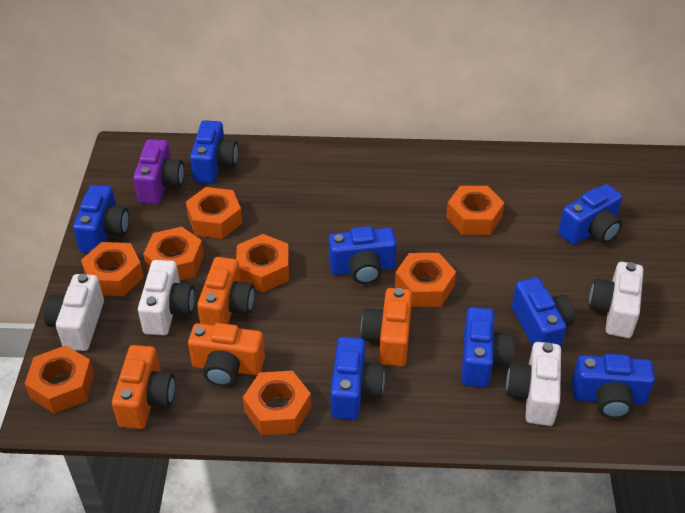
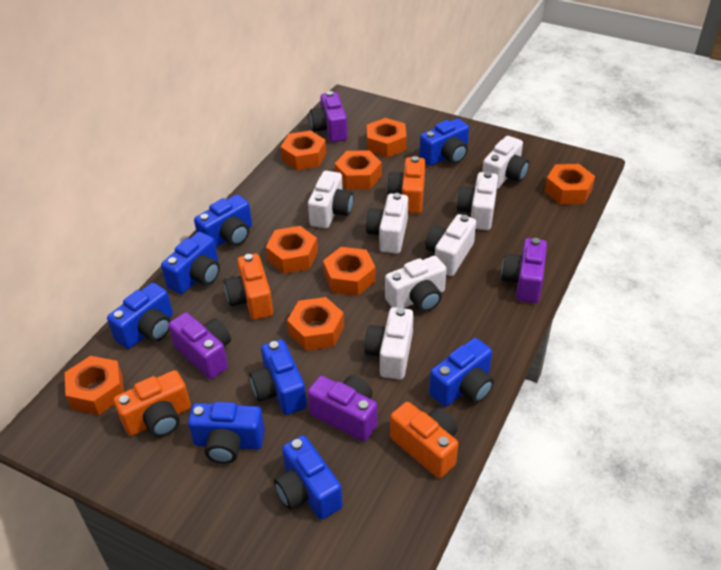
purple camera: [133,139,184,204] = 1 -> [168,312,231,379] [307,376,377,441] [310,91,348,142] [501,238,547,303] = 4
white camera: [44,274,104,351] [138,260,195,335] [506,342,561,426] [589,262,644,338] = 4 -> [308,171,353,228] [364,307,414,380] [366,193,408,254] [385,256,446,312] [425,214,476,276] [457,171,498,230] [482,136,529,189] = 7

